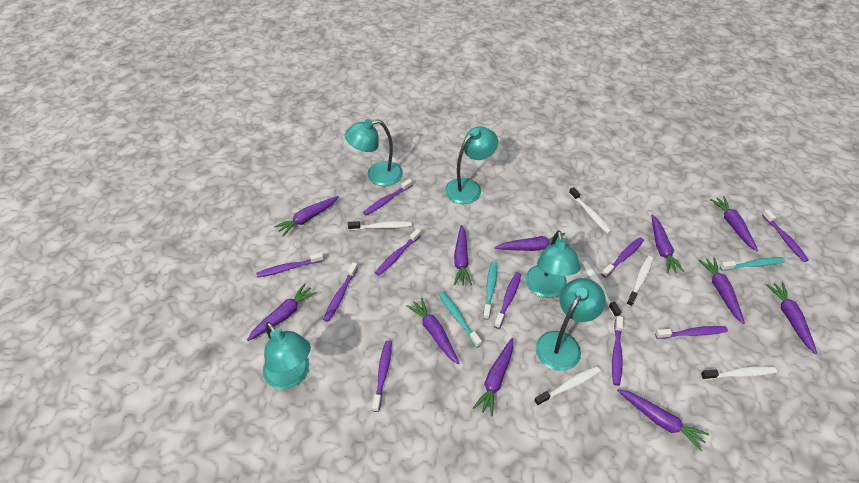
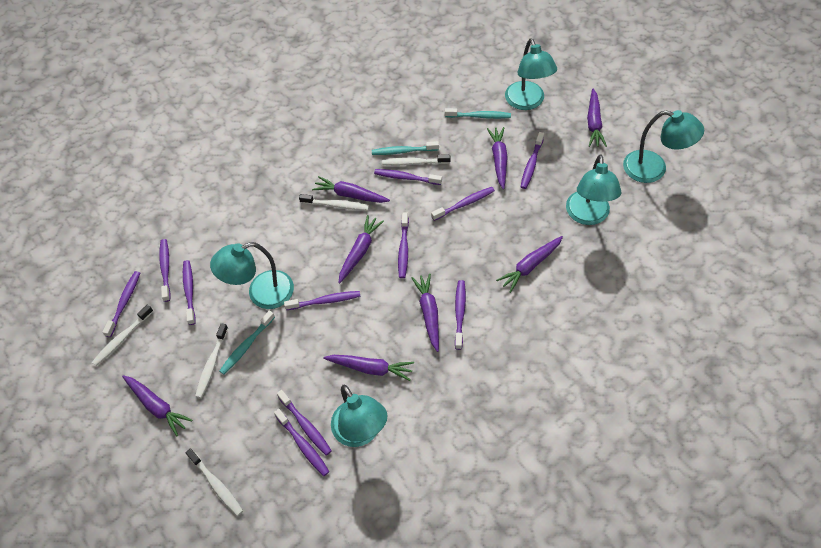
purple carrot: [247,283,317,341] [274,196,339,236] [406,298,459,364] [454,225,472,285] [473,338,513,416] [495,233,570,251] [617,389,709,451] [651,214,684,273] [698,257,745,324] [710,196,758,251] [766,282,817,354] = 11 -> [122,375,192,436] [312,176,390,203] [323,355,414,381] [339,215,384,284] [411,273,439,352] [487,127,508,189] [496,236,563,293] [587,89,607,147] = 8
purple toothbrush: [256,252,324,278] [323,262,358,322] [363,179,413,216] [372,340,392,412] [375,229,421,276] [494,272,521,329] [602,238,644,278] [612,316,623,386] [655,326,728,339] [762,209,809,262] = 10 -> [102,271,140,337] [159,239,171,302] [183,260,195,325] [274,409,330,476] [277,390,332,456] [284,291,361,310] [374,169,442,185] [398,213,409,278] [431,187,495,221] [455,280,466,350] [521,132,544,189] = 11
white toothbrush: [348,221,412,230] [534,366,601,406] [569,187,612,234] [582,261,621,318] [626,256,653,307] [701,366,777,380] = 6 -> [92,305,154,366] [186,448,243,516] [195,323,228,398] [299,194,369,211] [382,154,450,166] = 5

